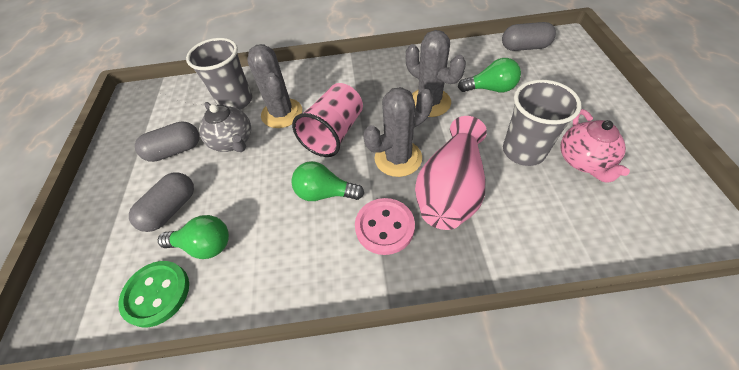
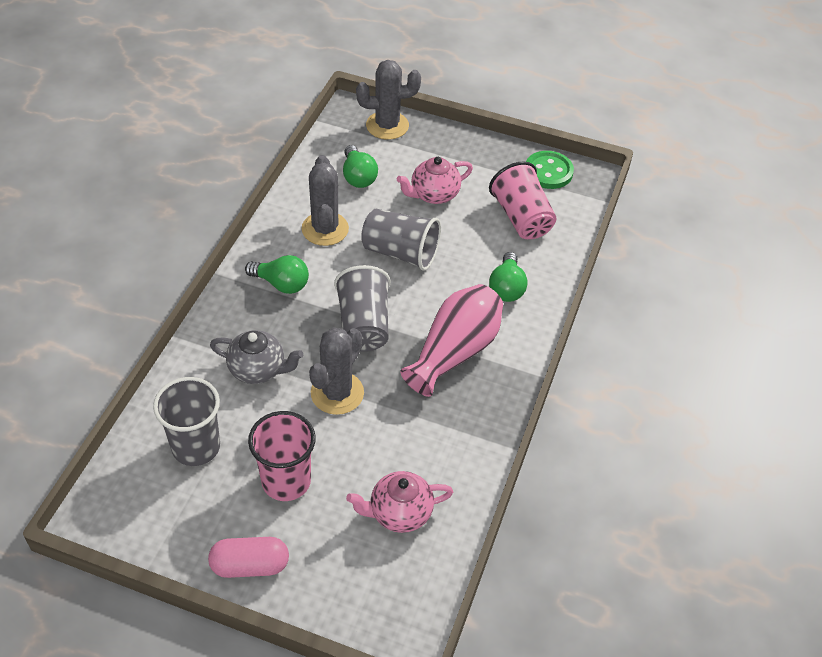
grey capsule: [129,173,194,232] [135,121,200,162] [502,22,556,51] = 3 -> none = 0
grey cup: [186,38,252,110] [503,80,581,166] = 2 -> [153,377,220,466] [334,265,391,352] [361,209,441,271] = 3
pink button: [355,198,415,255] = 1 -> none = 0
pink capsule: none = 0 -> [208,537,289,578] = 1
pink cup: [292,83,363,157] = 1 -> [248,411,316,501] [489,162,556,239] = 2
pink teapot: [561,109,630,183] = 1 -> [346,471,453,533] [397,157,473,204] = 2

